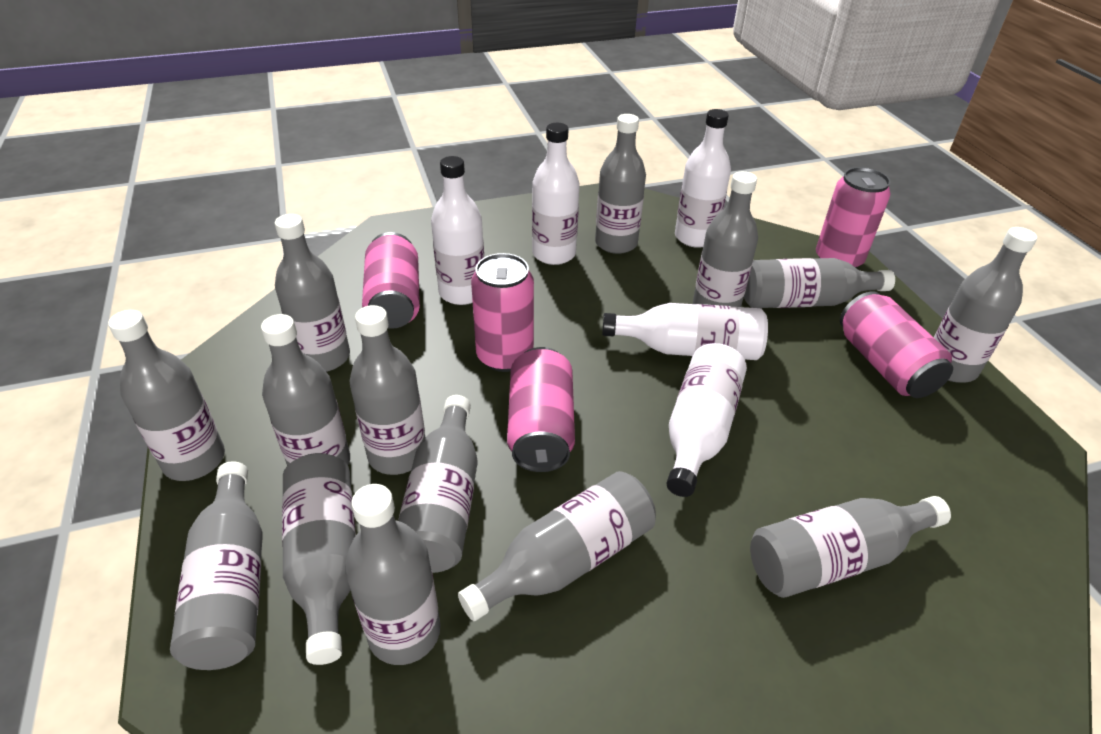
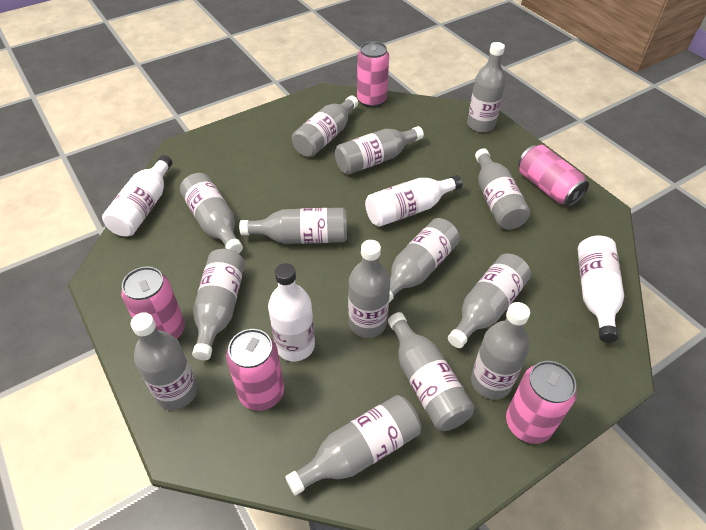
white bottle: [431,156,484,305] [532,123,580,265] [602,303,768,360] [667,343,747,497] [675,109,731,248] = 5 -> [102,155,172,236] [268,263,315,361] [365,175,462,227] [578,235,624,342] = 4

